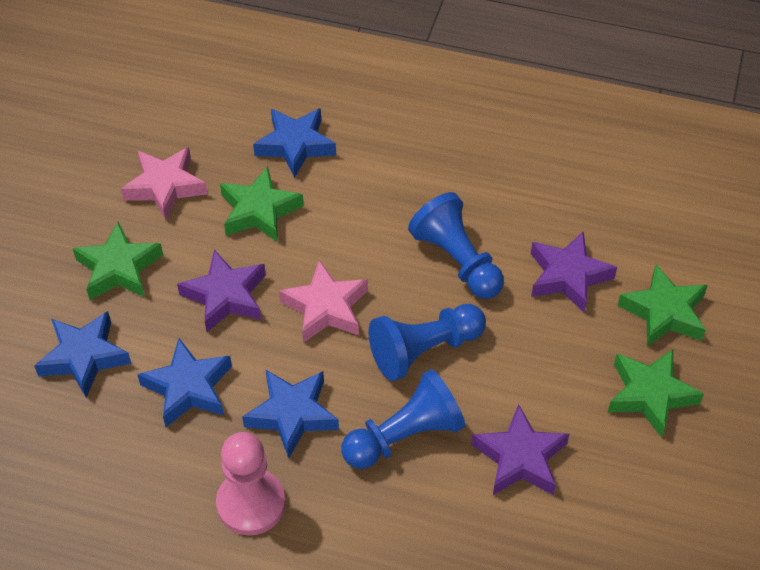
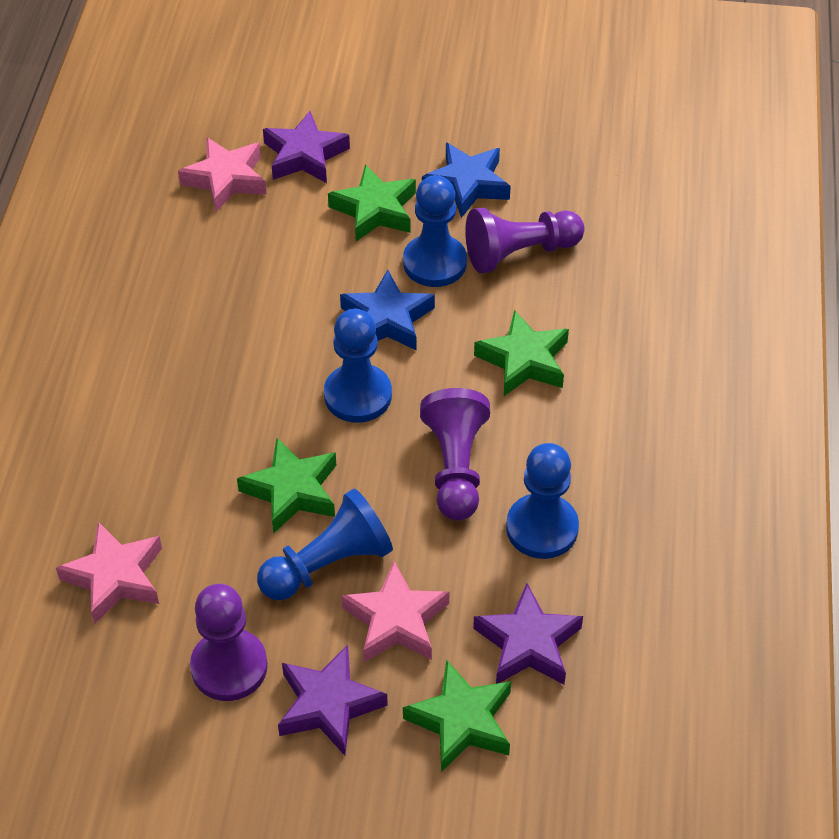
blue pawn: [341,369,465,469] [369,304,486,381] [408,192,504,299] = 3 -> [257,488,393,600] [324,309,392,423] [403,175,467,287] [506,443,579,559] = 4
blue star: [34,311,131,398] [137,338,232,427] [242,369,339,458] [253,108,336,178] = 4 -> [340,270,435,351] [422,143,511,218] = 2
pink pawn: [216,432,286,535] = 1 -> none = 0
pink star: [121,147,208,220] [279,260,368,343] = 2 -> [56,522,162,624] [178,137,267,212] [341,561,449,662] = 3
purple pawn: none = 0 -> [190,584,268,701] [420,388,490,521] [465,208,584,273] = 3

